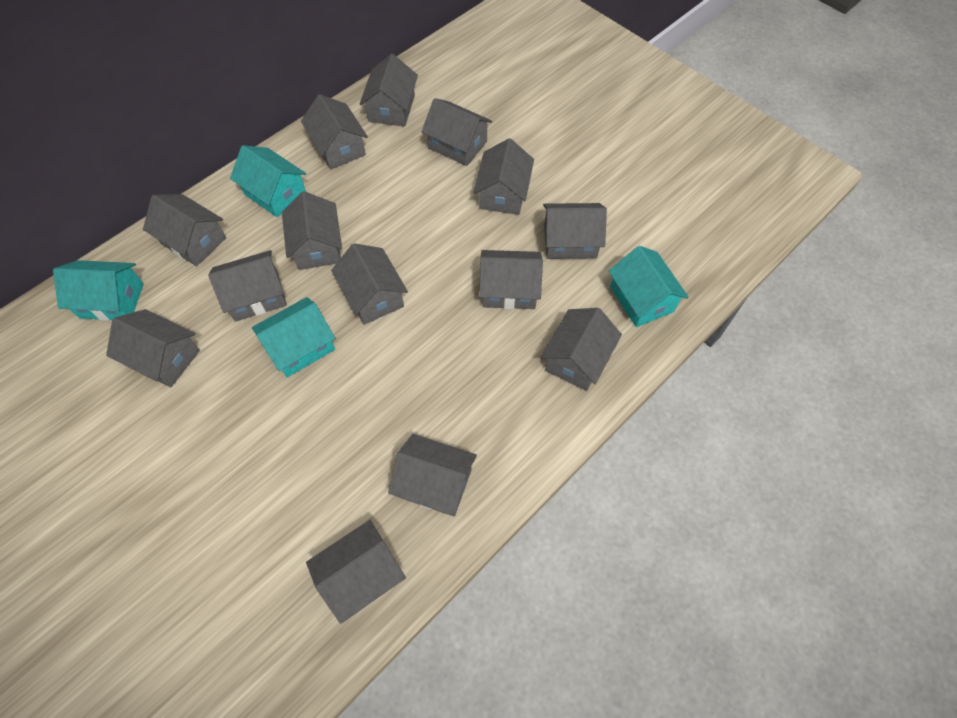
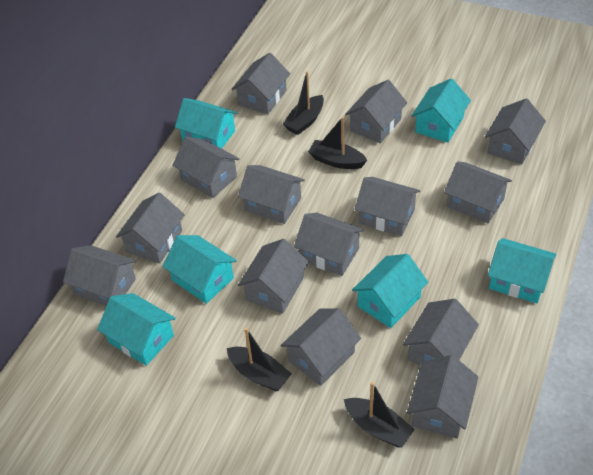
black boat: none = 0 -> [227,327,292,392] [283,71,324,135] [308,116,367,169] [344,382,415,447] = 4
turquoise house: [53,260,144,321] [230,145,306,217] [252,297,335,377] [609,246,689,327] = 4 -> [97,293,176,366] [162,235,237,304] [175,98,237,149] [352,254,428,328] [411,78,471,143] [488,238,556,303] = 6

